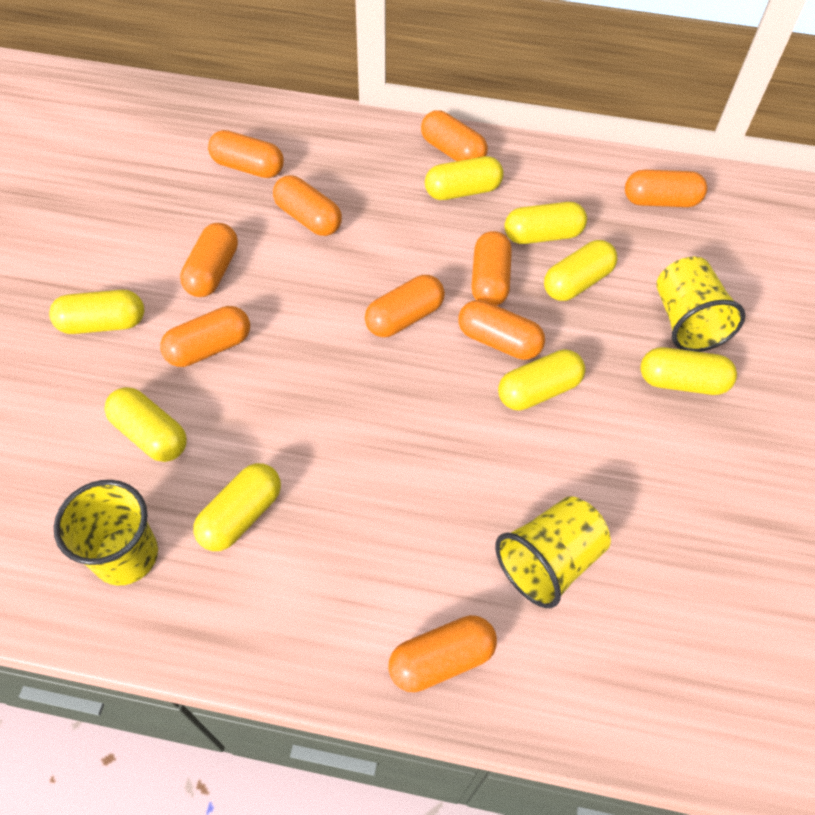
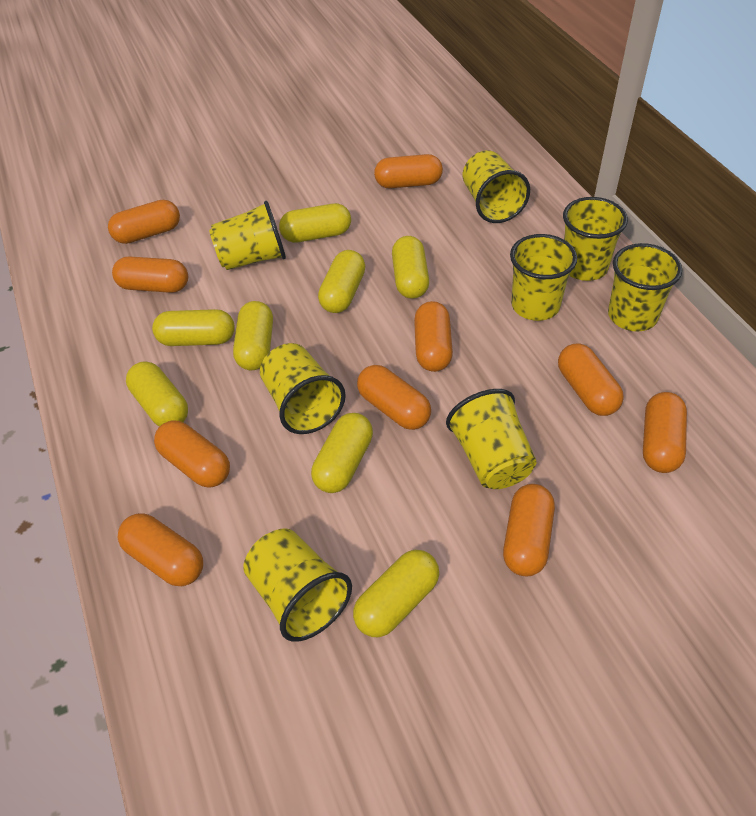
yellow cup: [54,480,158,586] [495,496,611,608] [656,257,746,352] = 3 -> [209,201,286,270] [243,528,352,642] [260,343,346,434] [446,389,536,489] [463,150,530,223] [510,234,577,321] [563,197,628,281] [608,243,682,332] = 8

